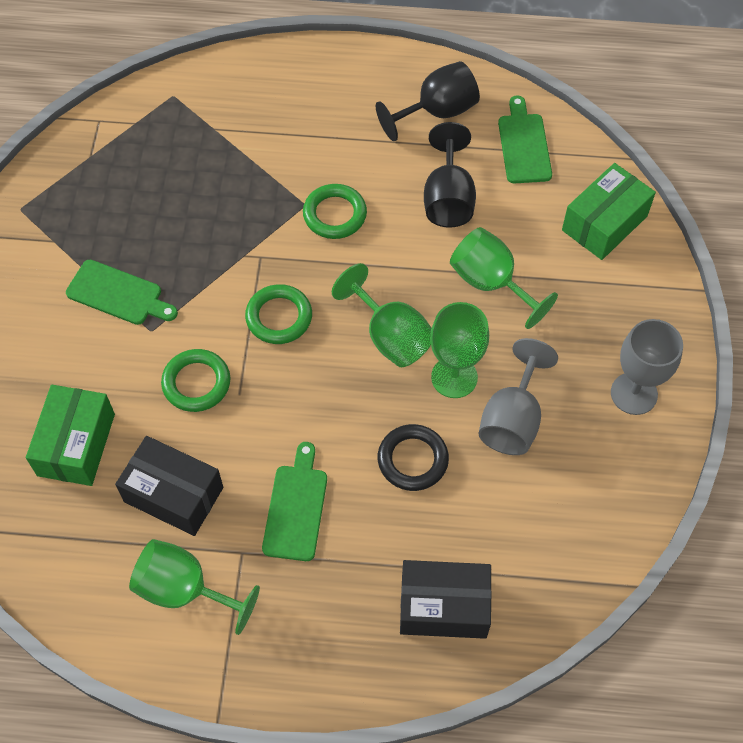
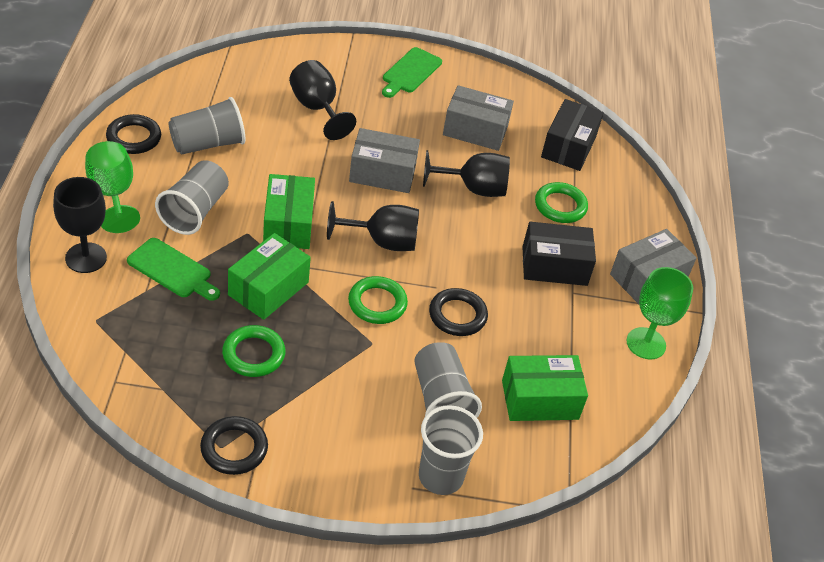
black goblet: [376,61,480,141] [424,122,476,228] = 2 -> [53,177,107,273] [289,60,356,140] [327,201,419,251] [423,150,510,197] = 4
black ring: [378,424,449,491] = 1 -> [106,114,161,154] [200,416,268,475] [429,288,488,336] = 3
green box: [26,385,115,486] [562,163,656,260] = 2 -> [228,233,311,320] [263,174,315,249] [502,355,588,421] = 3
green cutting board: [66,260,178,325] [262,442,327,561] [498,96,552,184] = 3 -> [127,238,220,301] [382,47,442,98] = 2
green goblet: [129,539,260,635] [332,263,432,367] [430,302,489,398] [450,227,558,329] = 4 -> [85,141,140,233] [627,267,693,359] = 2
grey box: none = 0 -> [349,128,420,193] [443,85,514,151] [610,229,696,304] = 3
grey cup: none = 0 -> [155,160,229,235] [168,97,245,155] [414,342,482,418] [419,405,483,495] = 4
grey goblet: [478,338,558,455] [611,319,683,415] = 2 -> none = 0

